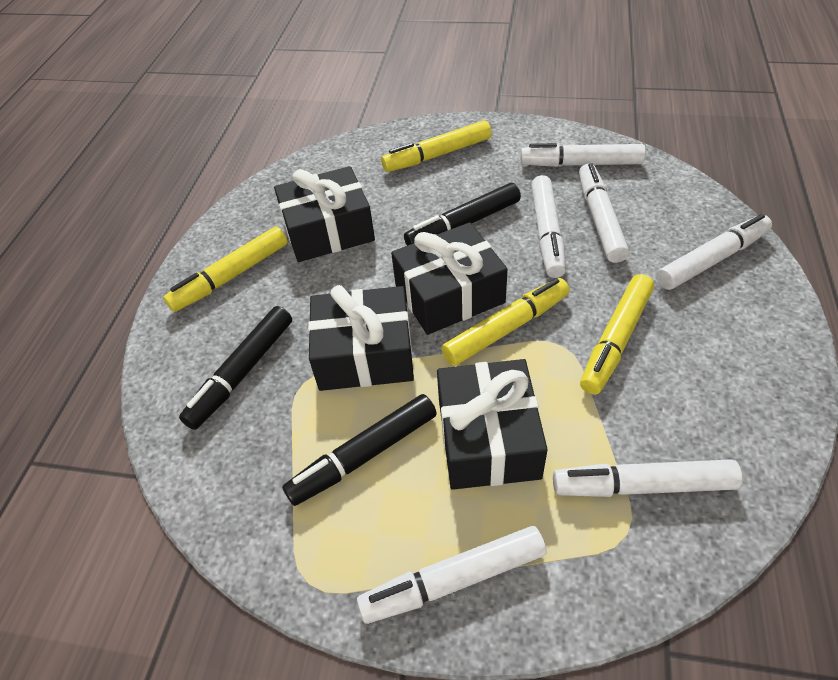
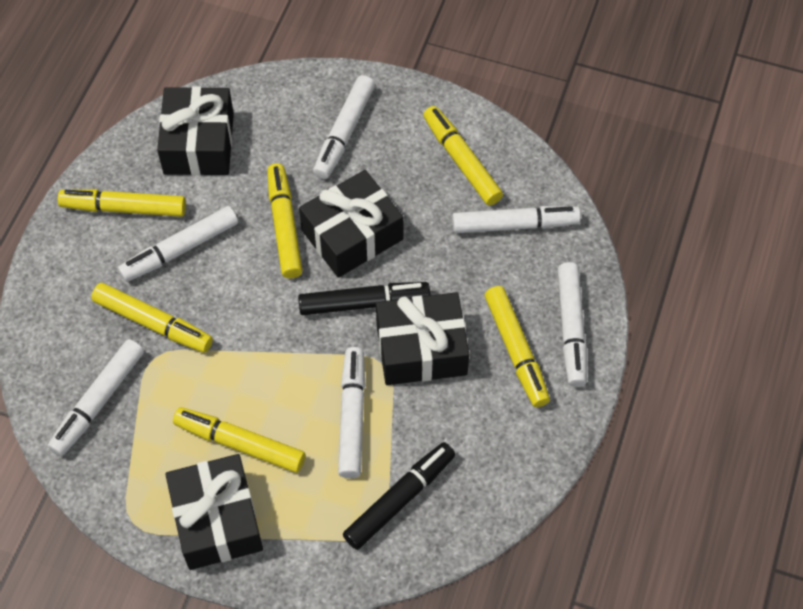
black marker: [179,306,292,430] [282,394,437,506] [404,183,521,246] = 3 -> [298,282,430,315] [343,442,455,550] = 2
yellow marker: [164,227,288,312] [381,120,492,172] [442,278,570,366] [580,274,654,394] = 4 -> [58,189,186,217] [91,283,213,353] [173,407,305,473] [267,163,303,279] [423,106,503,205] [485,286,550,407] = 6

